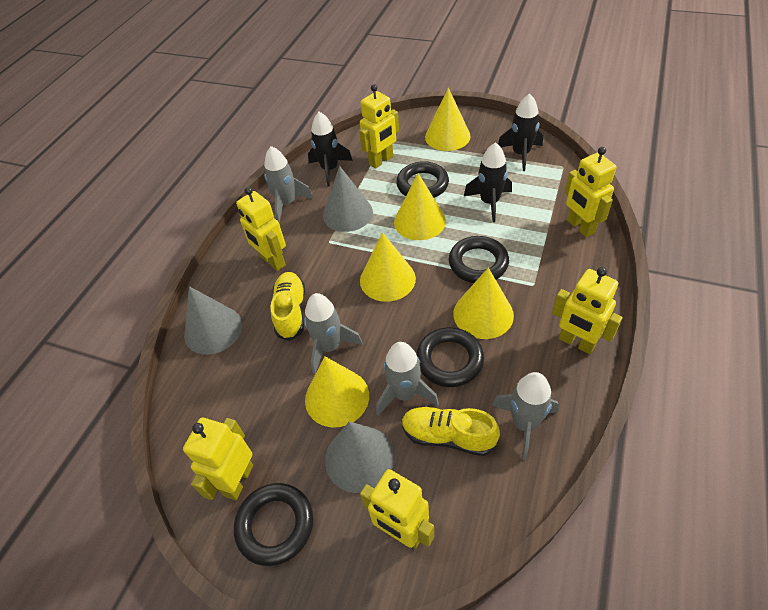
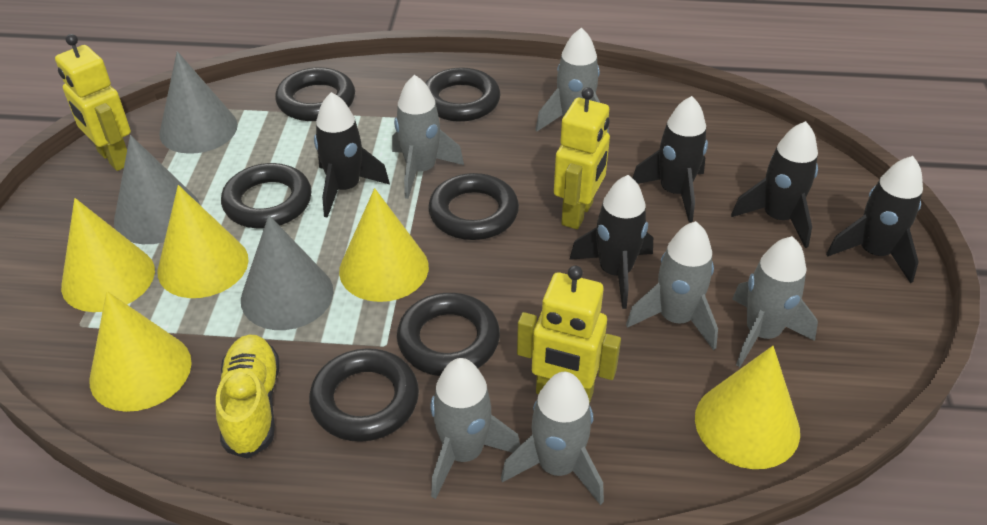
black ring: [234,483,313,566] [396,161,449,198] [416,327,484,387] [449,236,509,283] = 4 -> [221,163,312,229] [275,67,355,121] [309,348,419,442] [397,293,500,376] [425,67,500,122] [428,173,519,240] = 6
black rocket: [308,112,353,187] [464,142,512,222] [498,94,543,171] = 3 -> [314,92,390,218] [569,175,653,309] [633,96,708,223] [731,121,818,248] [826,156,923,283] = 5
grey rocket: [264,146,313,223] [304,293,363,374] [376,342,439,416] [492,372,559,460] = 4 -> [392,75,464,199] [430,358,520,499] [501,372,604,505] [535,28,609,133] [626,221,718,350] [732,236,818,367] = 6
yellow robot: [183,417,253,500] [236,187,286,271] [359,84,399,169] [360,469,434,549] [552,267,623,354] [565,147,616,237] = 6 -> [55,34,131,171] [517,265,621,404] [554,87,610,229] = 3
yellow shoe: [270,272,305,341] [402,407,500,456] = 2 -> [215,334,280,459] = 1

